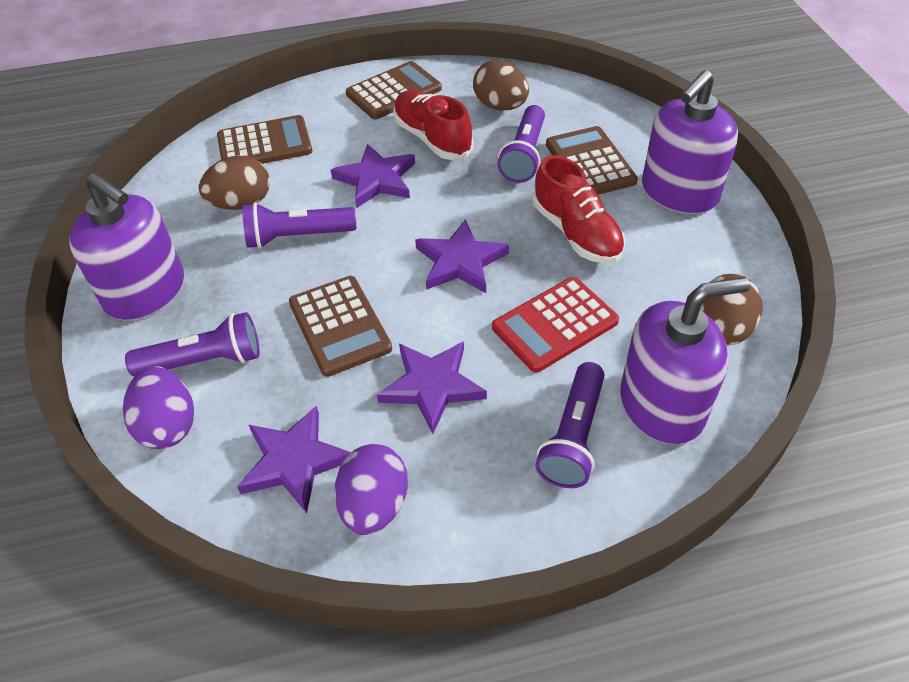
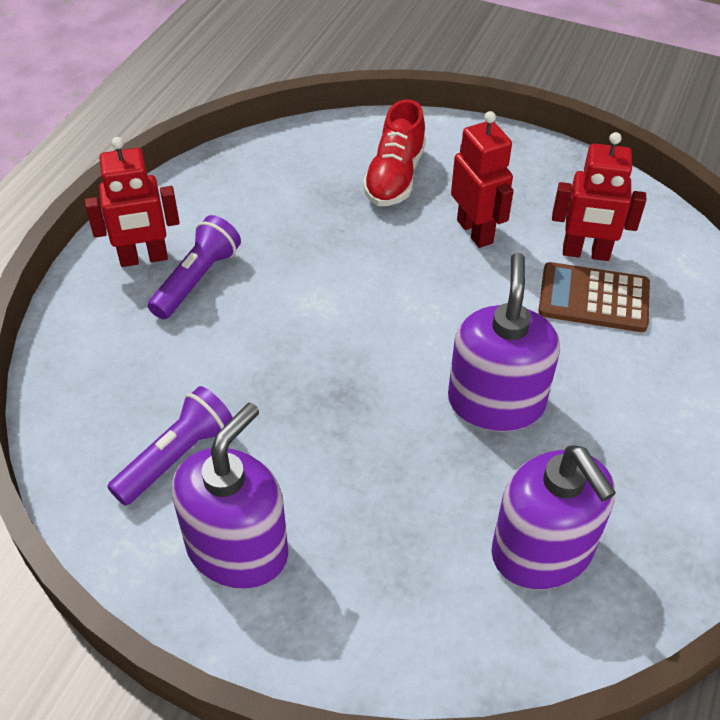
brown calculator: [217,115,312,164] [289,276,392,377] [346,61,442,119] [546,126,638,195] = 4 -> [538,262,650,332] = 1
brown egg: [198,155,270,210] [473,60,529,110] [700,274,762,345] = 3 -> none = 0
purple egg: [123,366,194,449] [334,444,408,535] = 2 -> none = 0
purple flashlight: [125,312,260,376] [242,203,356,249] [498,105,545,183] [535,362,605,488] = 4 -> [107,386,233,506] [148,215,241,319] = 2
purple star: [237,405,351,513] [331,144,415,208] [377,341,487,434] [415,219,509,293] = 4 -> none = 0
red calculator: [492,277,619,373] = 1 -> none = 0
red robot: none = 0 -> [85,137,180,267] [451,111,514,248] [552,132,646,261] = 3
red shoe: [393,90,473,160] [533,155,625,264] = 2 -> [363,99,426,206] = 1

